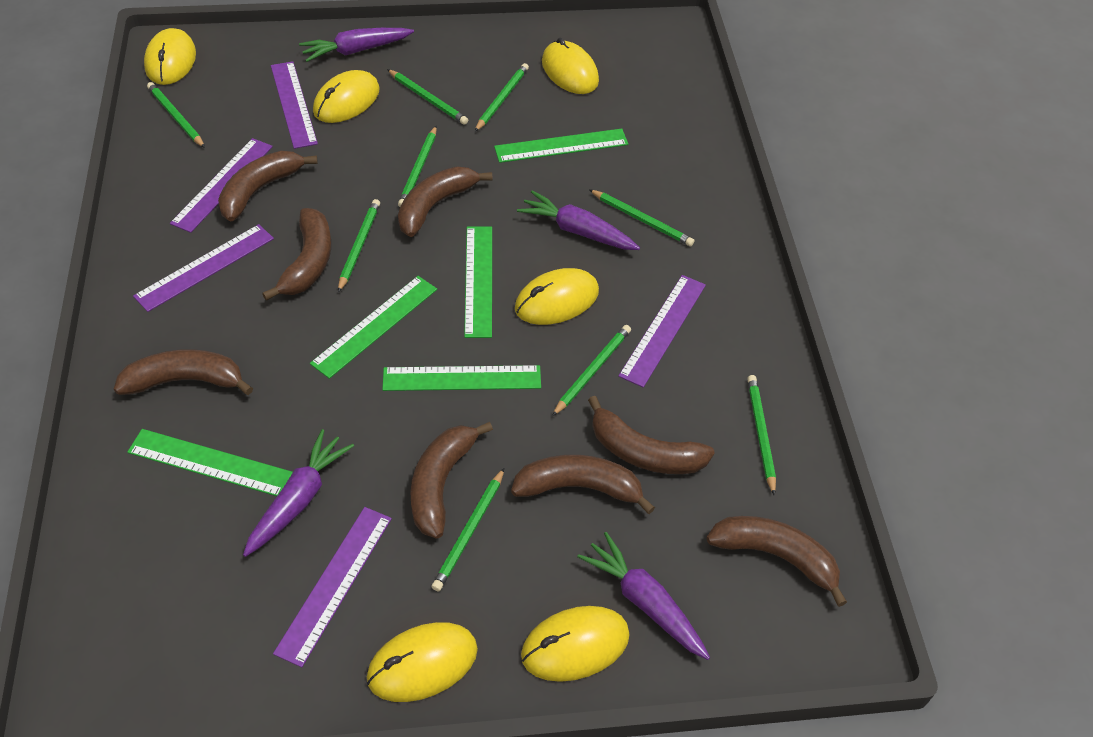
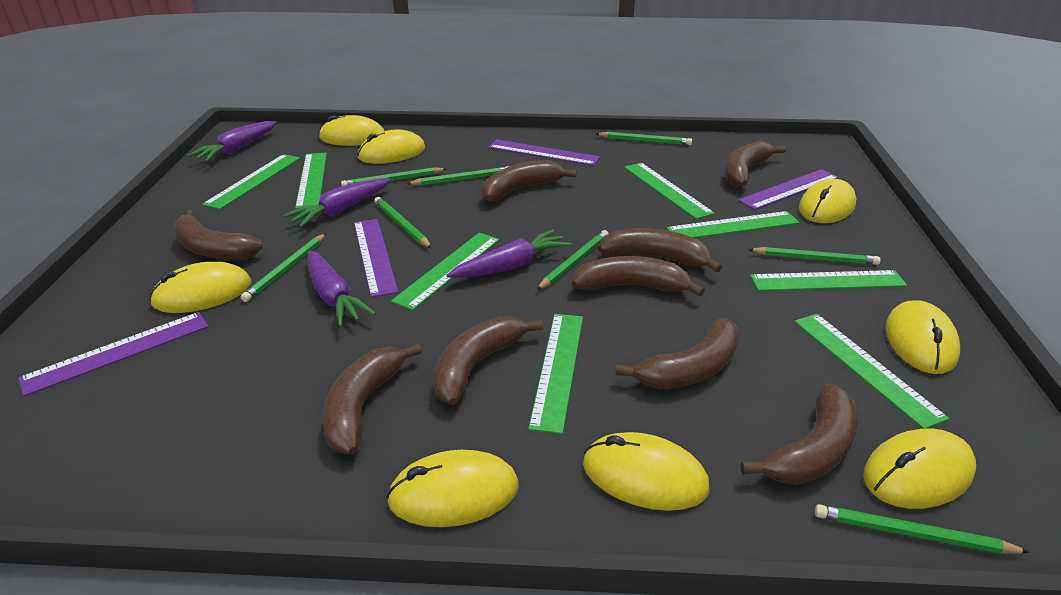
brown banana: [114,349,253,395] [218,151,318,221] [262,208,331,301] [398,166,492,237] [410,422,493,538] [511,455,655,514] [588,396,715,474] [706,516,847,607] = 8 -> [173,210,263,260] [322,343,422,455] [433,316,543,405] [482,160,577,201] [572,256,705,296] [598,228,722,273] [616,318,740,390] [725,141,786,187] [741,383,858,485] = 9
green pencil: [147,82,205,148] [338,199,380,293] [387,69,468,125] [398,126,437,207] [432,468,504,591] [475,63,529,132] [552,325,631,416] [589,189,694,246] [747,375,776,496] = 9 -> [241,234,326,302] [341,167,446,186] [375,197,432,248] [407,166,509,185] [537,230,608,290] [596,132,692,145] [748,247,880,265] [815,504,1030,554] = 8
green ruler: [127,429,293,496] [310,276,437,379] [382,365,541,391] [464,226,492,338] [494,129,628,163] = 5 -> [202,154,300,209] [295,153,327,209] [391,233,499,311] [528,314,583,434] [624,163,715,219] [667,211,800,238] [750,270,907,291] [794,314,949,429] = 8
purple ruler: [133,224,274,312] [170,138,273,233] [271,61,318,149] [273,507,392,668] [618,275,706,387] = 5 -> [18,312,209,396] [354,219,398,298] [488,139,600,166] [738,169,839,210] = 4
yellow mouse: [144,28,196,85] [313,70,380,123] [367,622,478,702] [515,268,599,325] [521,606,630,682] [542,38,599,94] = 6 -> [149,262,251,313] [319,115,384,146] [358,129,425,164] [386,450,519,527] [583,432,710,511] [799,179,856,223] [863,429,976,509] [885,300,960,374] = 8

